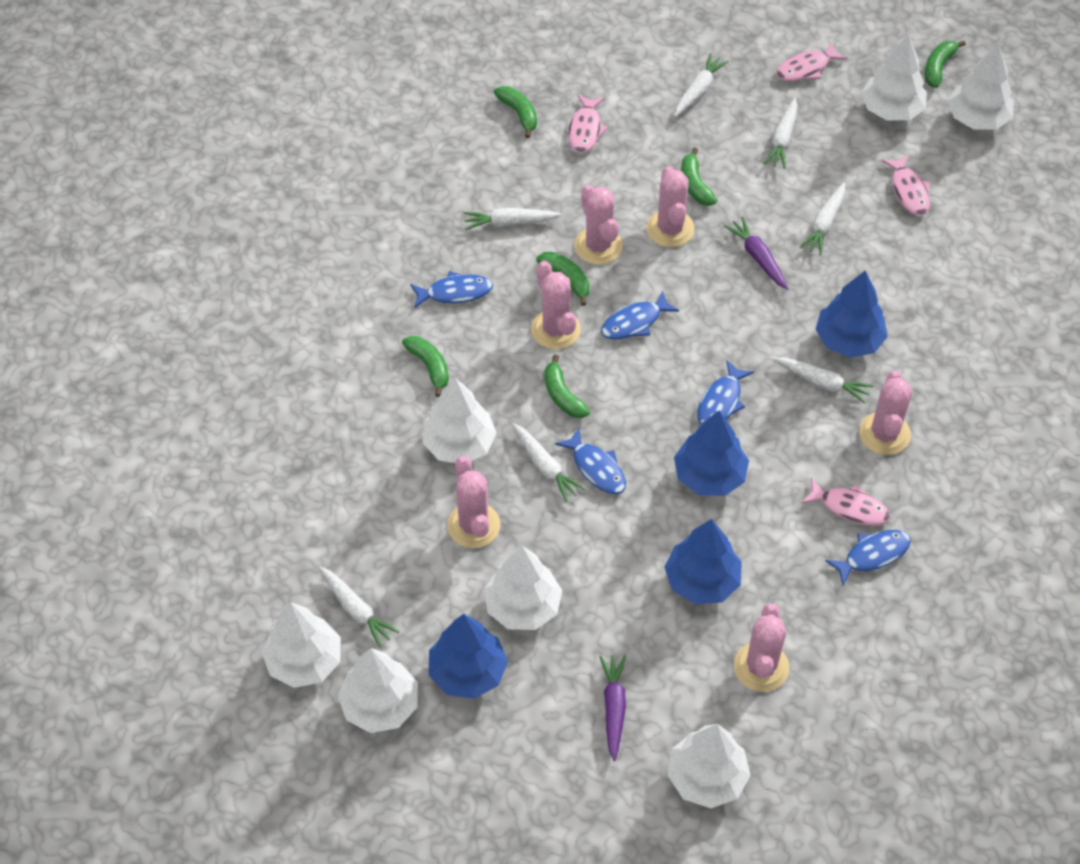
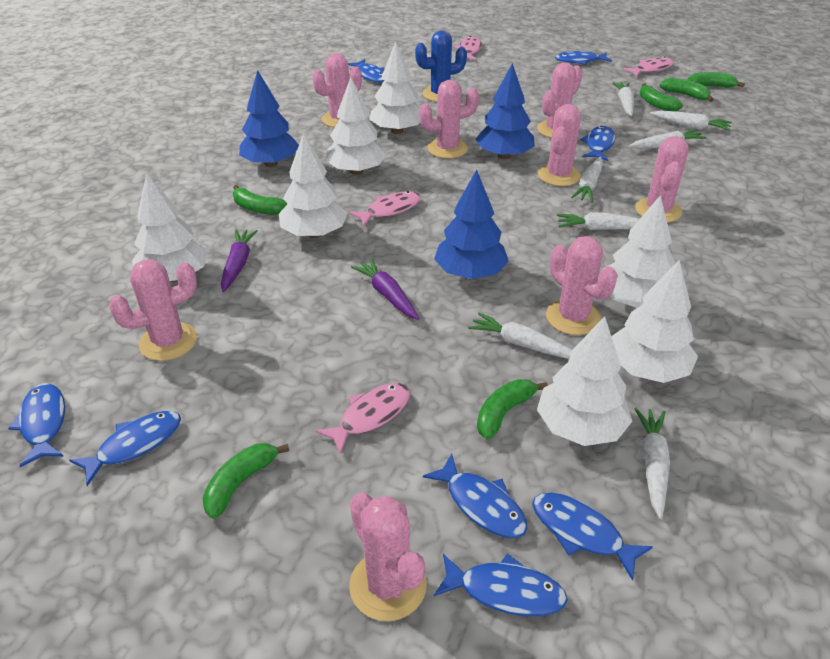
blue cactus: none = 0 -> [415,31,467,102] = 1
blue fish: [410,271,493,309] [555,428,626,494] [601,290,679,340] [697,360,754,425] [825,530,911,585] = 5 -> [8,383,65,467] [69,411,181,486] [348,59,384,83] [423,454,527,538] [434,554,568,616] [532,493,653,581] [555,51,612,65] [580,126,615,161] = 8
blue tree: [429,614,508,699] [664,519,742,604] [674,410,749,496] [815,271,888,358] = 4 -> [239,70,299,167] [434,169,509,279] [475,63,535,159] = 3
pink cactus: [447,456,501,548] [531,261,581,349] [574,185,623,265] [647,166,694,247] [734,603,789,692] [859,371,912,455] = 6 -> [109,259,197,361] [312,53,362,128] [349,493,427,621] [419,80,479,159] [537,62,582,138] [538,104,581,186] [546,236,618,335] [635,136,689,223] = 8

